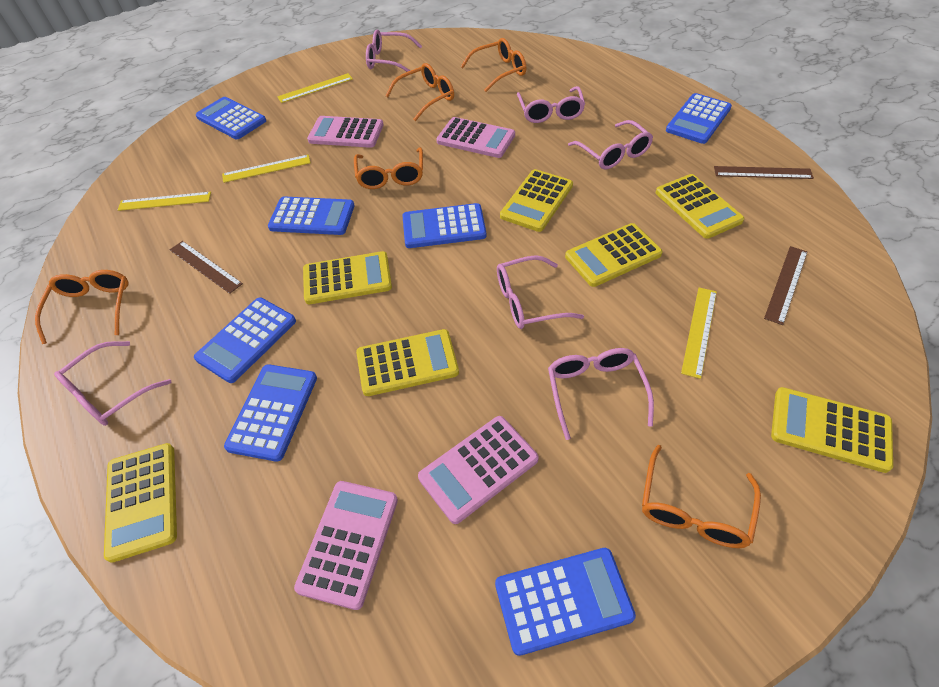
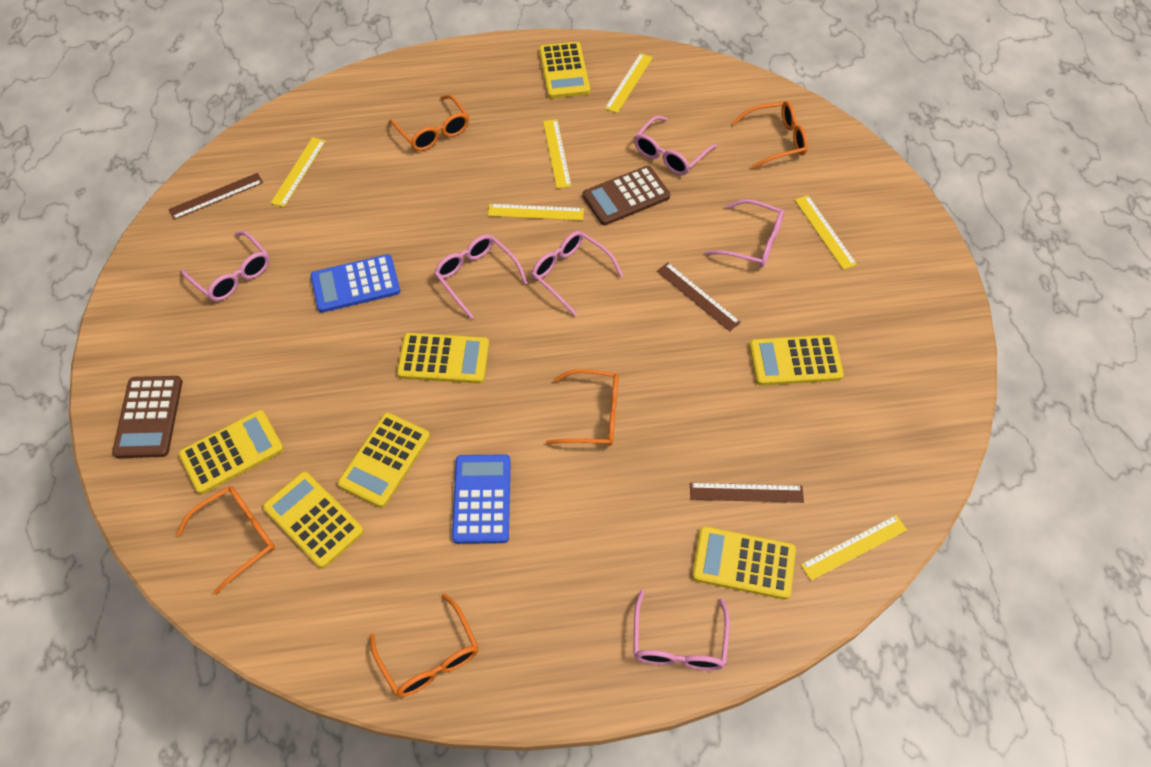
blue calculator: [194,297,296,383] [196,97,266,139] [224,364,317,462] [268,197,355,235] [402,203,486,248] [495,548,636,656] [666,93,732,144] = 7 -> [310,254,400,313] [452,454,511,544] = 2
brown calculator: none = 0 -> [112,376,182,458] [583,166,670,225] = 2
pink calculator: [294,481,398,610] [307,116,384,148] [418,416,539,524] [436,117,515,158] = 4 -> none = 0
yellow ruler: [118,192,211,211] [222,155,311,183] [277,73,353,103] [681,288,717,379] = 4 -> [271,137,326,207] [488,204,584,221] [543,119,572,189] [605,53,653,113] [795,195,857,270] [801,515,907,581] = 6

